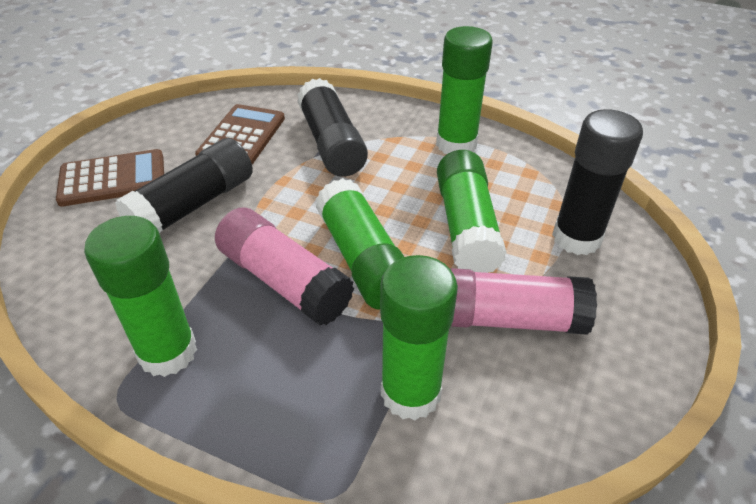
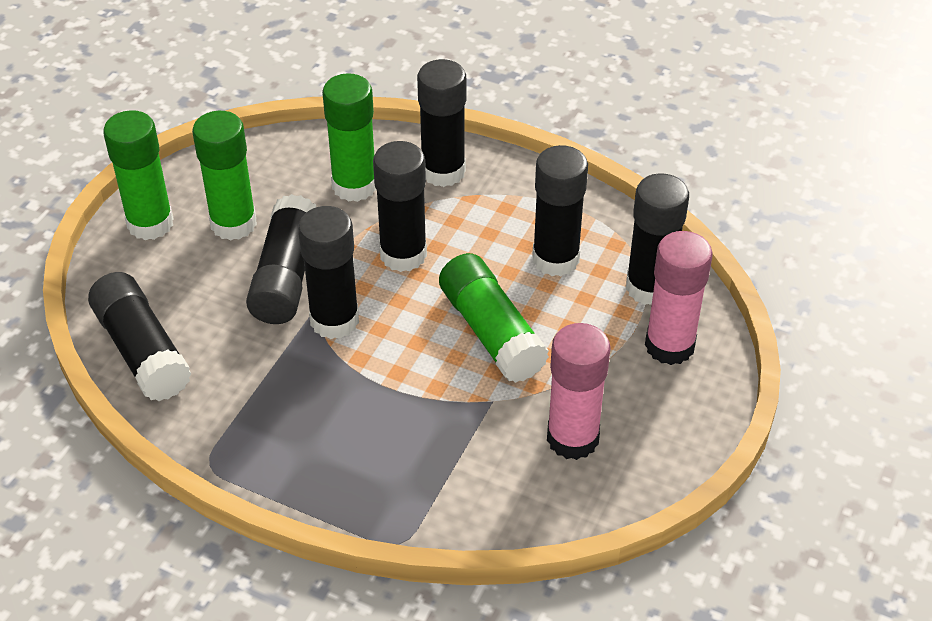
black glue stick: [115,138,253,234] [297,78,368,177] [552,109,643,255] = 3 -> [88,272,192,401] [246,194,316,324] [298,206,359,339] [373,141,427,272] [417,59,466,187] [532,145,588,276] [626,173,689,305] = 7
brown calculator: [56,149,164,207] [195,104,285,165] = 2 -> none = 0
green glue stick: [84,216,197,377] [315,178,404,310] [380,255,458,420] [436,26,493,154] [437,150,507,273] = 5 -> [103,110,174,240] [192,111,257,241] [322,73,376,202] [439,253,549,383] = 4

